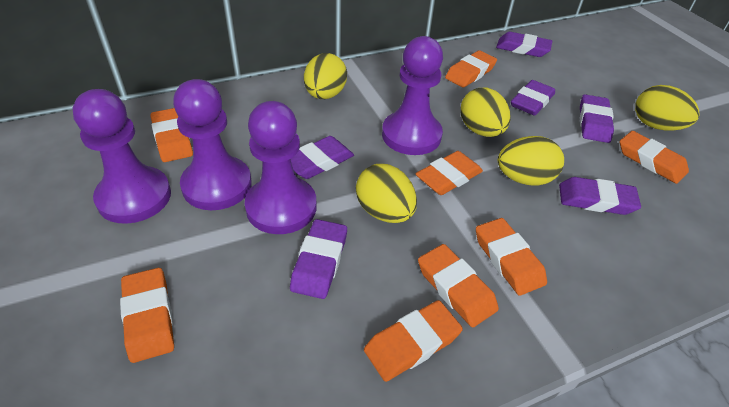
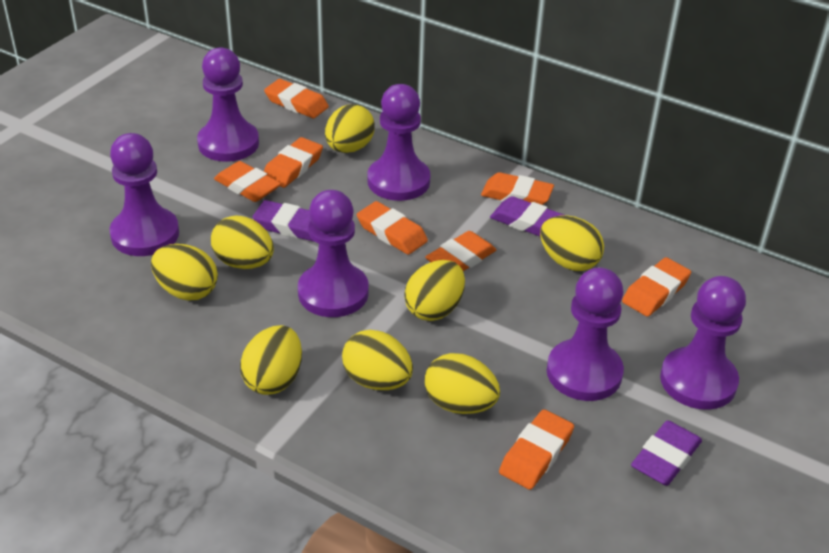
purple eraser: [290,219,347,299] [291,136,354,179] [496,32,552,57] [511,80,555,116] [559,177,641,215] [580,94,614,143] = 6 -> [253,200,315,242] [490,196,564,236] [631,420,702,486] = 3
purple pawn: [73,89,171,224] [173,79,252,210] [245,101,317,234] [382,36,443,155] = 4 -> [110,133,179,256] [197,47,259,162] [298,190,369,317] [367,84,430,201] [547,267,624,401] [660,276,746,410] = 6
yellow egg: [304,53,347,99] [356,164,417,223] [460,88,510,137] [498,136,564,186] [635,85,700,131] = 5 -> [151,244,218,300] [211,215,274,269] [240,325,302,395] [325,104,375,153] [342,330,413,390] [404,260,465,321] [425,353,500,414] [540,215,604,271] = 8

